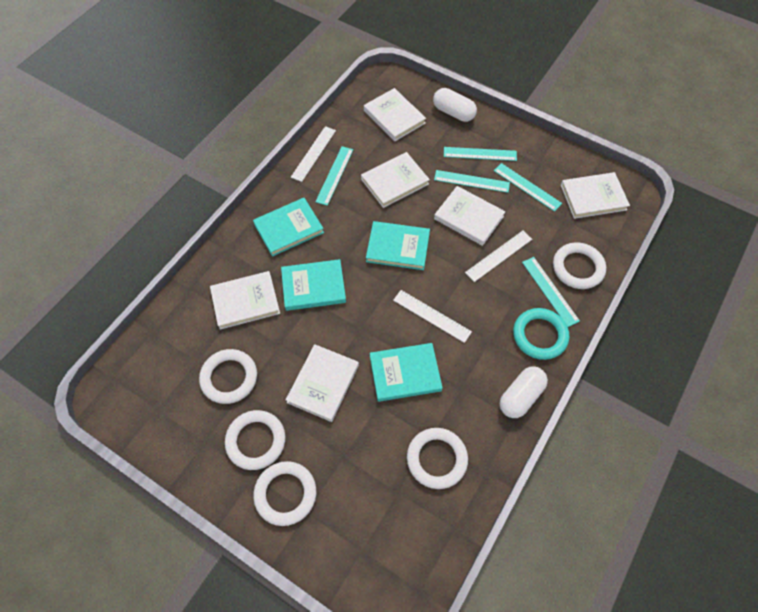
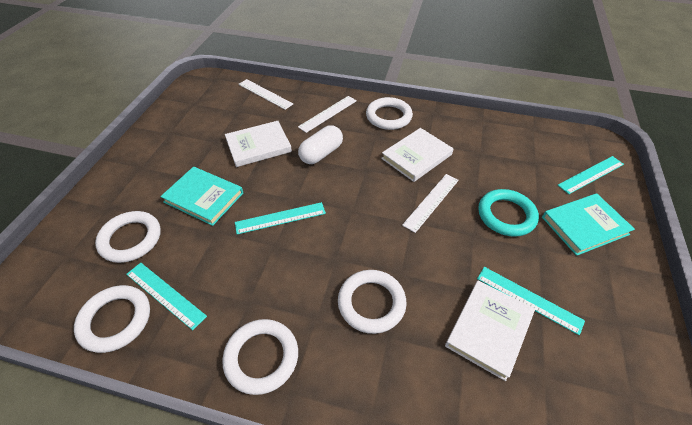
turquoise book: [253,198,324,257] [281,259,346,311] [366,221,430,270] [370,343,443,402] = 4 -> [160,166,243,226] [542,193,635,256] = 2
turquoise ruler: [315,146,353,206] [434,170,510,193] [444,147,517,161] [494,163,562,212] [522,257,580,327] = 5 -> [126,263,207,330] [235,202,326,234] [477,267,585,335] [558,156,624,194] = 4
white book: [210,271,280,330] [286,344,359,422] [361,152,430,208] [364,88,426,141] [434,186,505,246] [561,172,630,219] = 6 -> [225,121,292,167] [381,128,454,182] [445,281,535,381] = 3
white capsule: [433,88,477,122] [500,367,548,418] = 2 -> [298,125,343,164] = 1

